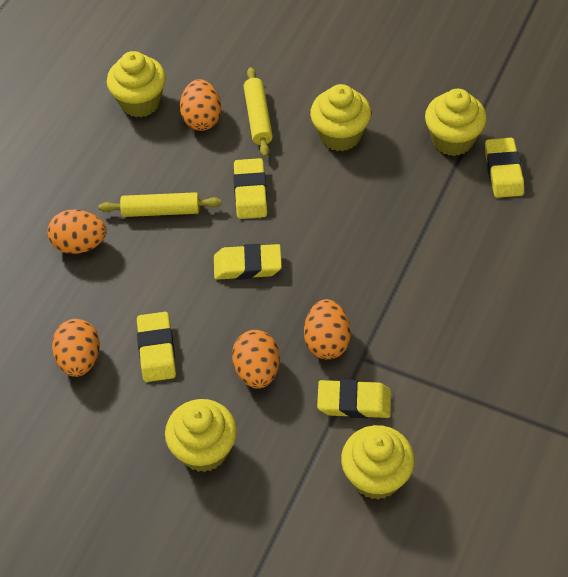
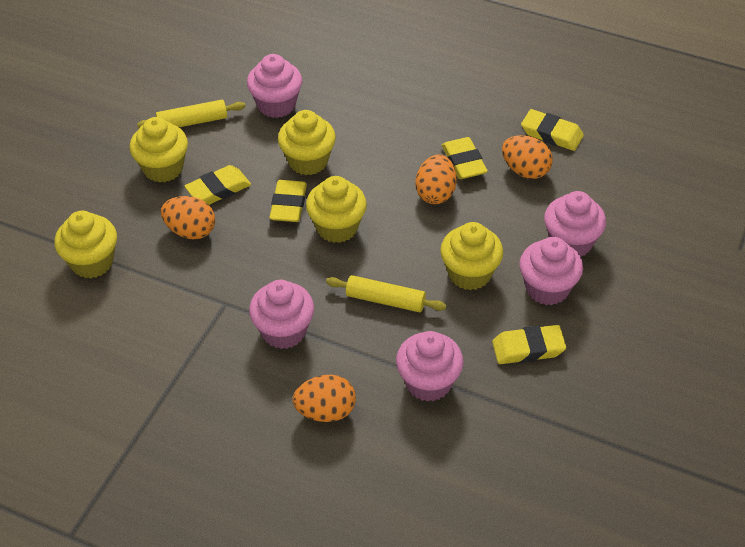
orange egg: [47,210,107,254] [52,319,100,377] [180,79,221,131] [232,330,280,389] [304,299,351,360] = 5 -> [161,196,215,240] [292,375,356,422] [415,154,457,204] [502,135,553,179] = 4
pink cupcake: none = 0 -> [247,54,302,118] [249,280,314,349] [396,331,464,402] [519,237,583,305] [544,191,606,257] = 5

